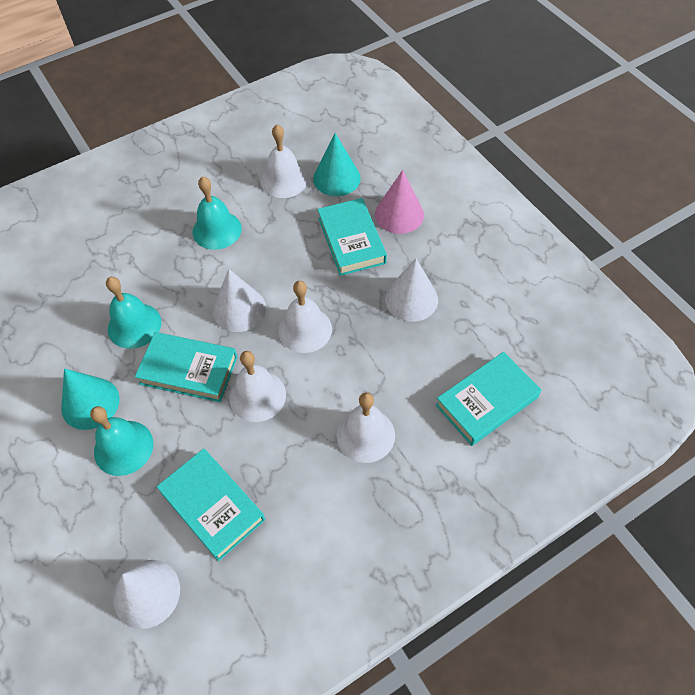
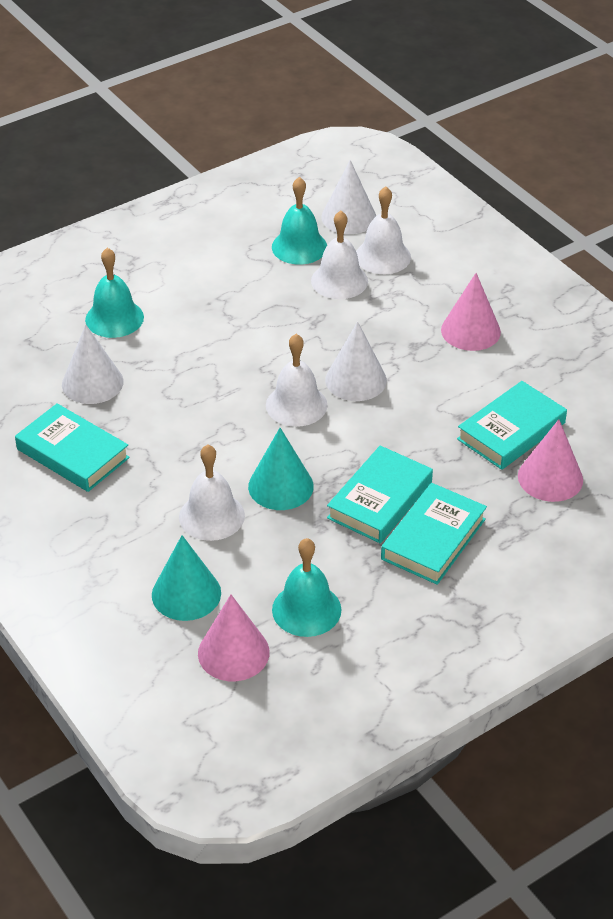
pink cone: [375,170,424,234] = 1 -> [198,595,270,681] [441,273,501,351] [518,419,583,502] = 3

